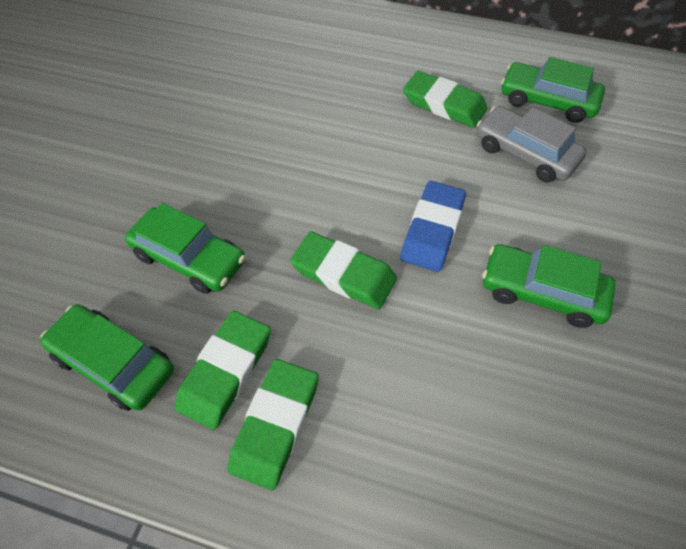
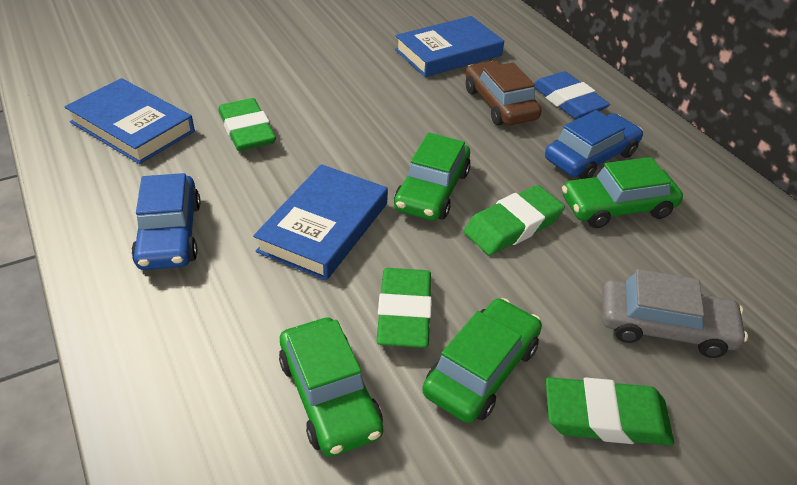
blue book: none = 0 -> [65,78,195,164] [253,164,388,280] [395,16,504,77] = 3
blue car: none = 0 -> [131,173,201,270] [545,110,643,179] = 2
brown car: none = 0 -> [465,61,542,125] = 1

